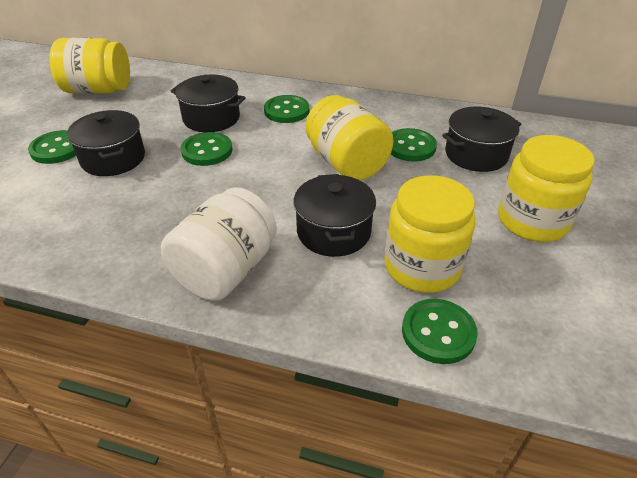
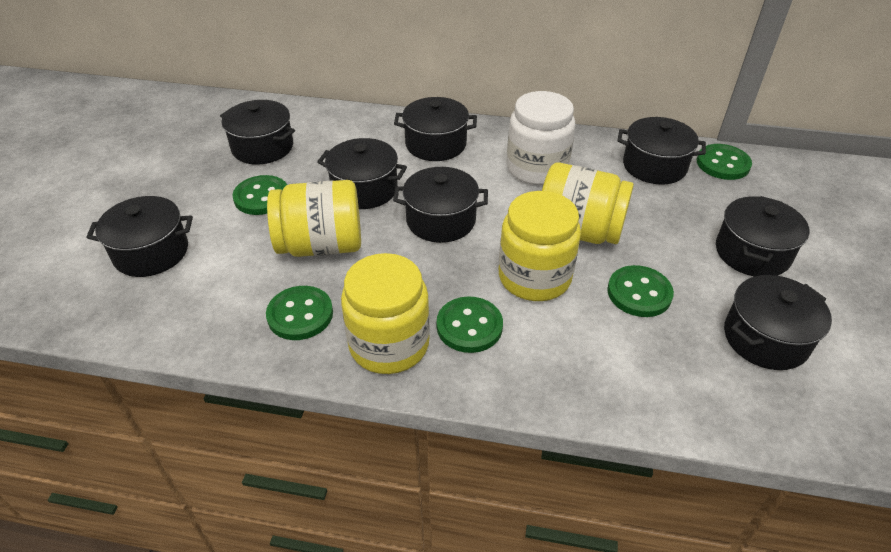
black pot: [67,110,145,176] [171,74,246,132] [293,174,376,257] [442,107,521,172] = 4 -> [86,196,193,277] [220,100,295,165] [317,138,407,209] [393,167,488,243] [394,97,477,161] [617,117,706,184] [716,196,809,277] [724,275,832,370] = 8

